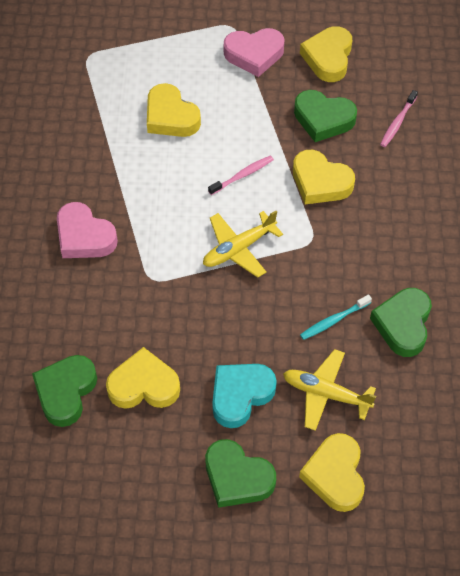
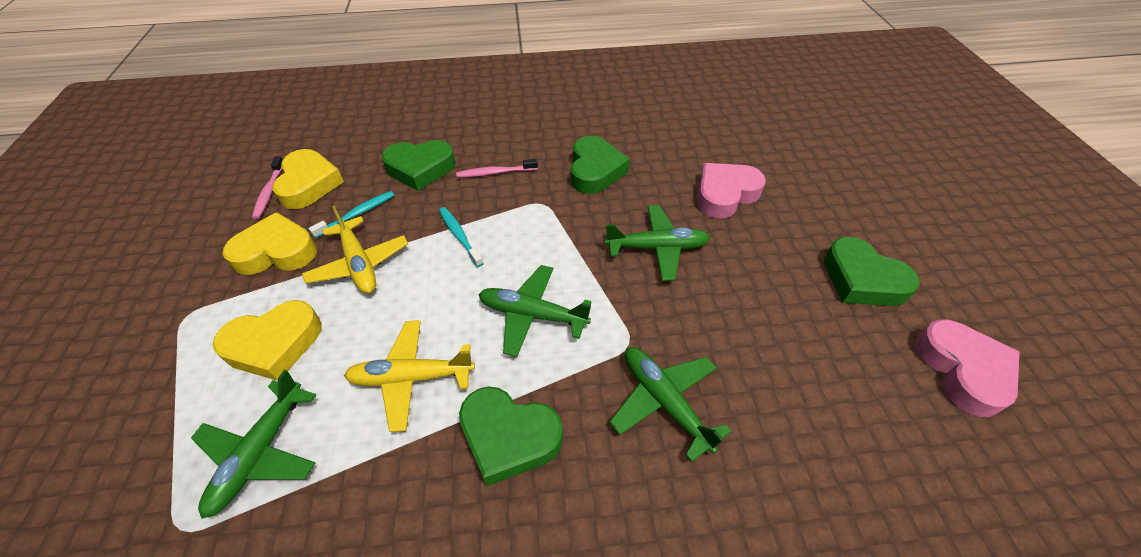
green plane: none = 0 -> [191,370,316,519] [479,265,592,357] [605,205,710,281] [610,347,732,462] = 4
turquoise heart: [212,364,277,428] = 1 -> none = 0
turquoise toothbrush: [300,295,372,340] = 1 -> [309,191,394,238] [439,207,484,267] = 2
yellow heart: [106,347,180,409] [147,83,201,137] [293,150,355,204] [299,433,365,512] [300,26,352,82] = 5 -> [213,300,322,381] [223,212,317,275] [272,149,344,209] = 3

